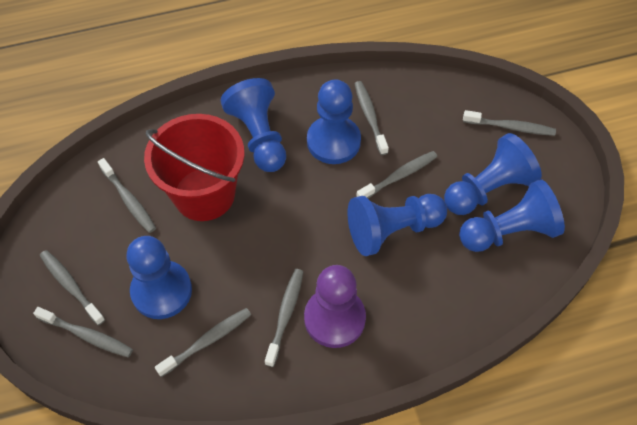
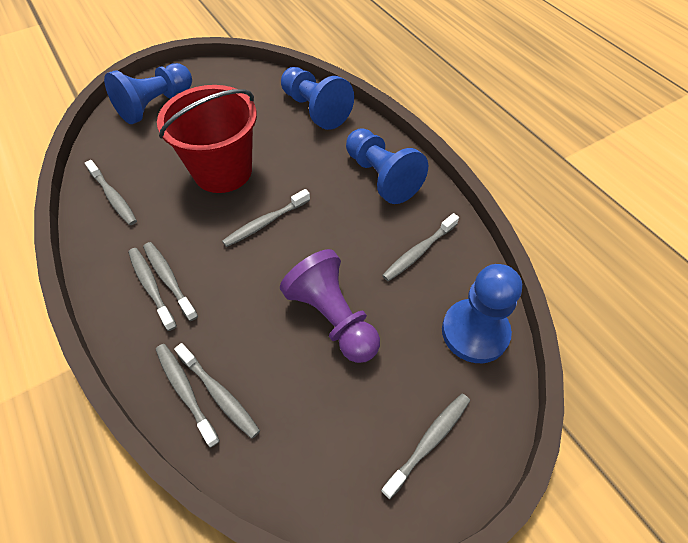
blue pawn: [126,236,192,319] [221,78,286,172] [307,79,361,164] [347,194,447,256] [444,133,542,215] [459,179,565,252] = 6 -> [104,63,192,124] [281,67,354,130] [346,128,428,204] [442,264,522,363] = 4

